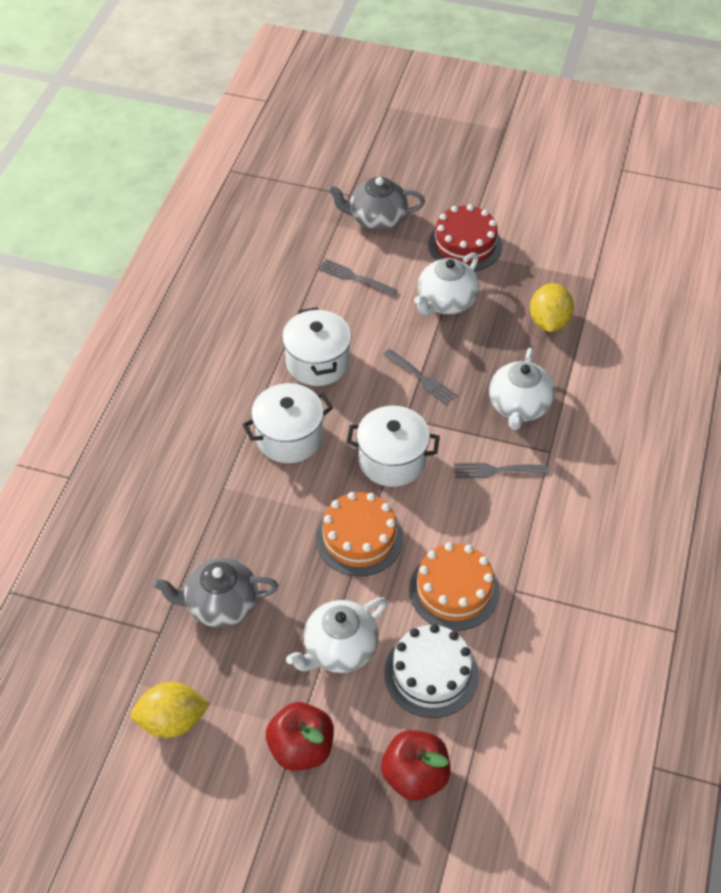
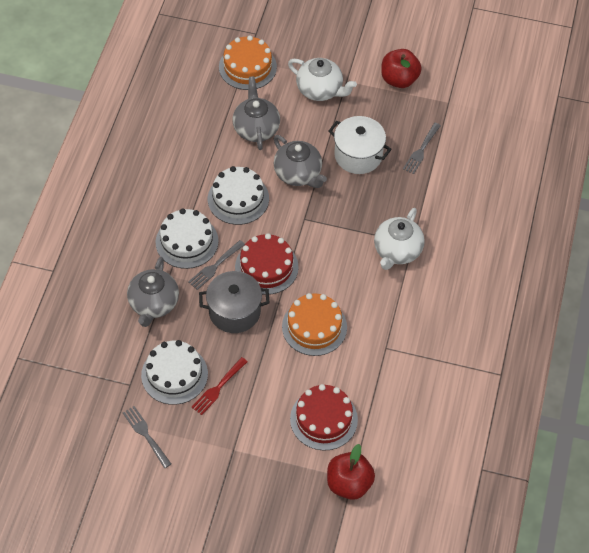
grey pot: none = 0 -> [199,271,269,333] = 1
grey teapot: [153,557,279,628] [327,177,425,231] = 2 -> [127,257,179,327] [233,76,280,150] [274,135,327,188] = 3
red cake: [428,204,502,271] = 1 -> [235,233,299,295] [290,384,358,451] = 2
red fork: none = 0 -> [191,357,248,415] = 1
white cake: [384,624,479,718] = 1 -> [141,340,208,405] [156,208,219,269] [208,166,269,225] = 3
white pot: [242,383,333,463] [282,307,351,386] [346,406,440,487] = 3 -> [328,116,392,174] = 1
white teapot: [286,598,387,673] [414,252,479,315] [489,348,555,430] = 3 -> [288,58,357,101] [374,208,425,270] = 2
yellow lemon: [131,682,210,738] [530,283,574,332] = 2 -> none = 0

